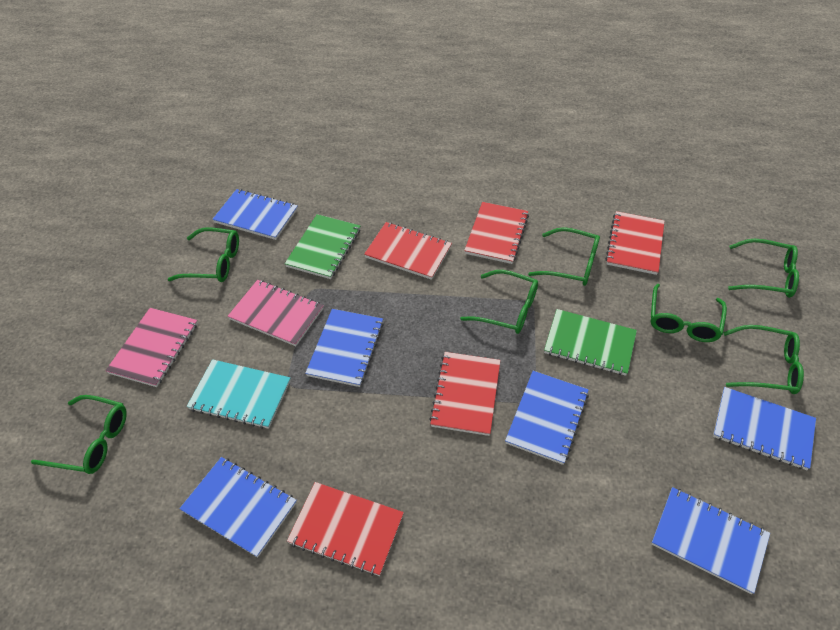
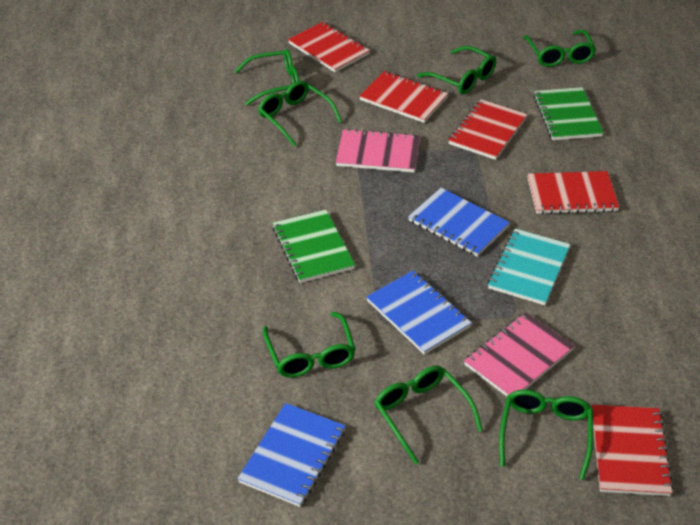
blue notebook: [179,457,297,558] [212,189,298,240] [305,309,384,387] [505,371,589,465] [651,487,770,594] [713,387,816,470] = 6 -> [237,403,345,507] [366,271,472,355] [408,188,510,257] = 3

